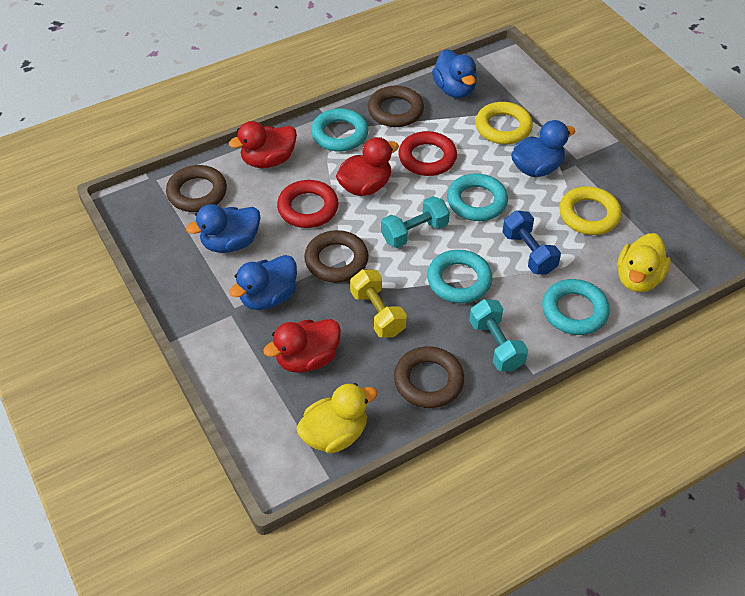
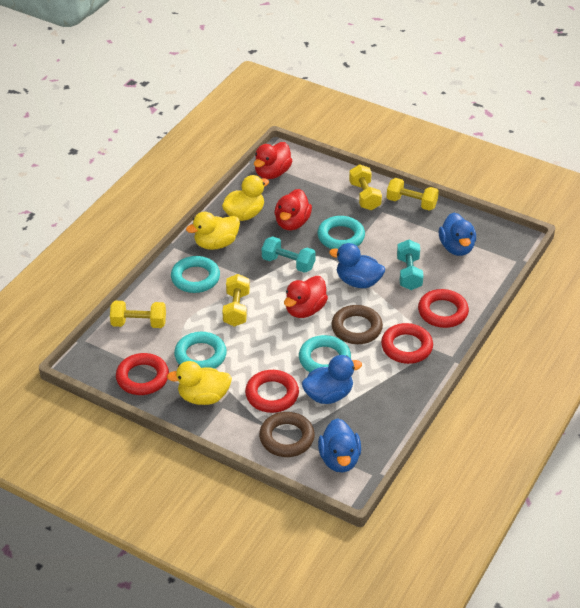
blue dumbbell: [502,210,561,275] = 1 -> none = 0
brown ring: [166,165,227,212] [304,230,369,283] [368,86,424,127] [394,346,464,408] = 4 -> [259,412,315,457] [331,305,383,344] = 2
red ring: [277,180,338,228] [398,131,457,176] = 2 -> [116,353,169,395] [245,370,299,413] [381,323,433,364] [418,289,469,328] = 4
yellow duck: [297,383,377,454] [617,233,671,292] = 2 -> [167,361,232,405] [186,212,240,250] [222,175,269,221] = 3
yellow dumbbell: [350,269,407,338] = 1 -> [110,301,166,328] [223,274,250,327] [349,164,382,210] [387,178,439,211] = 4
yellow ring: [475,102,533,144] [559,186,622,235] = 2 -> none = 0

